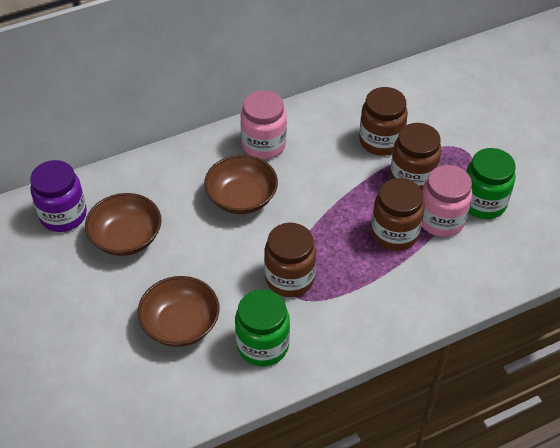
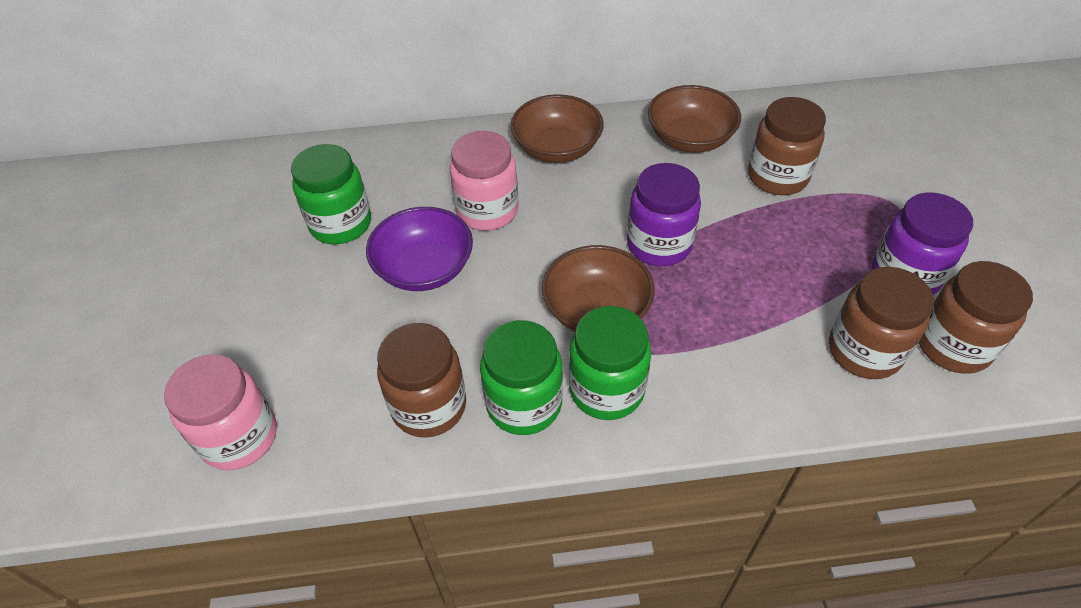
green jar: [235,289,290,367] [466,148,516,219] = 2 -> [291,144,371,244] [480,320,563,435] [569,306,651,420] = 3
purple bowl: none = 0 -> [366,207,473,291] = 1
purple jar: [30,160,87,232] = 1 -> [627,163,701,266] [872,192,973,295] = 2

